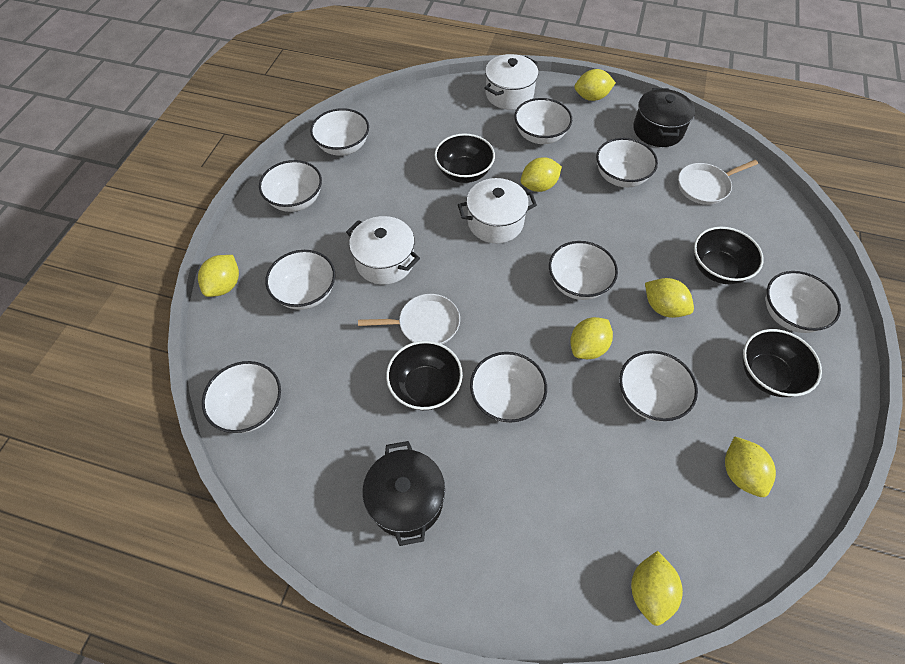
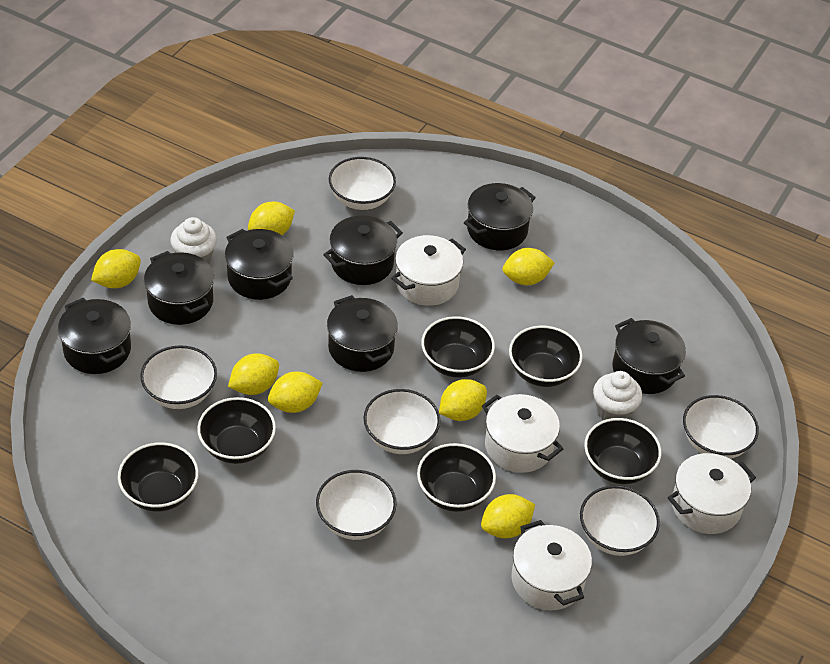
black bowl: [386,341,463,410] [434,133,495,183] [694,227,764,284] [743,329,822,397] = 4 -> [118,442,199,512] [197,397,276,464] [417,443,496,512] [421,316,495,378] [509,326,583,387] [584,418,661,484] = 6
black pot: [362,441,445,546] [633,88,695,147] = 2 -> [58,298,131,374] [144,251,214,325] [225,229,294,300] [323,215,403,285] [327,295,398,372] [464,183,536,250] [612,318,686,394] = 7
white bowl: [202,361,281,433] [259,160,322,212] [265,250,335,310] [310,108,369,156] [470,352,547,423] [514,98,572,144] [549,241,618,300] [596,138,658,187] [619,351,698,422] [766,271,841,333] = 10 -> [140,345,217,409] [316,470,397,540] [329,157,396,210] [363,389,440,454] [580,485,660,556] [683,395,759,459] = 6
white cupcake: none = 0 -> [170,217,217,264] [593,371,642,420] = 2
white pan: [358,294,460,345] [678,160,758,205] = 2 -> none = 0
white pot: [346,216,420,285] [458,178,537,243] [484,54,538,110] = 3 -> [391,235,466,306] [482,394,563,473] [511,520,592,610] [668,453,756,534] = 4

